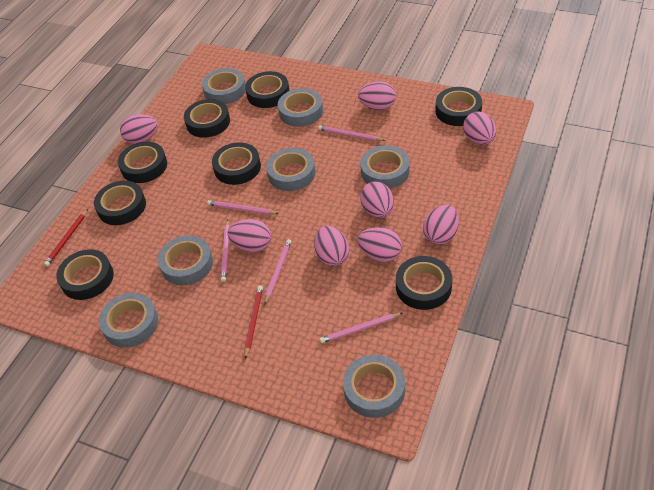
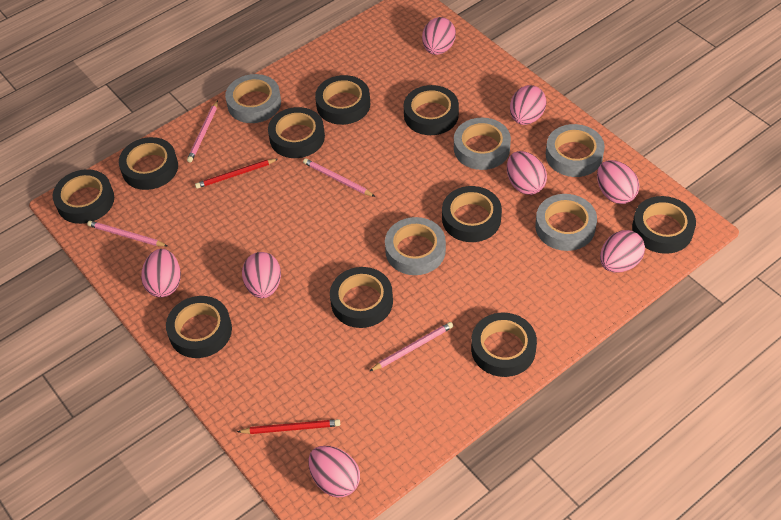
black tape: [56,249,114,300] [94,181,146,225] [118,142,167,183] [184,99,230,138] [212,142,261,185] [245,71,290,108] [396,256,452,310] [435,87,482,126] = 8 -> [53,169,114,224] [119,137,178,190] [166,296,232,358] [268,107,325,158] [315,75,370,125] [330,267,393,328] [404,85,459,135] [442,186,502,242] [471,313,537,377] [632,196,696,254] = 10
grey tape: [99,293,158,348] [158,235,213,285] [202,68,246,104] [266,148,316,191] [278,88,323,127] [343,355,405,418] [360,145,410,189] = 7 -> [225,74,281,123] [385,217,446,275] [454,118,511,170] [535,194,597,251] [546,124,605,177] = 5
pink pencil: [207,200,279,215] [221,220,230,282] [264,239,291,305] [318,126,385,141] [320,313,403,343] = 5 -> [87,221,167,247] [187,100,218,162] [303,158,375,197] [370,322,453,371] = 4

